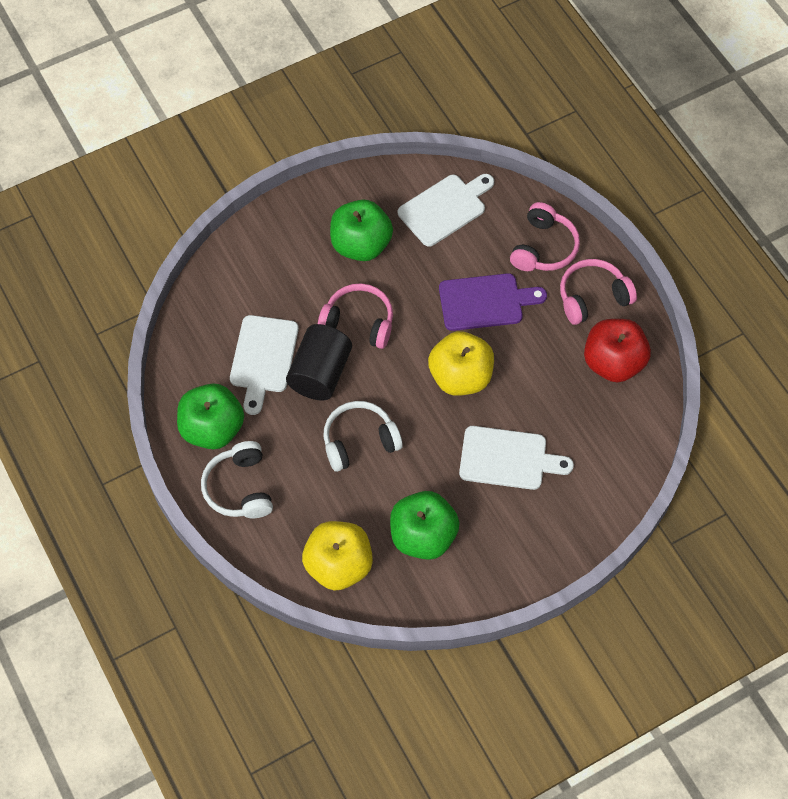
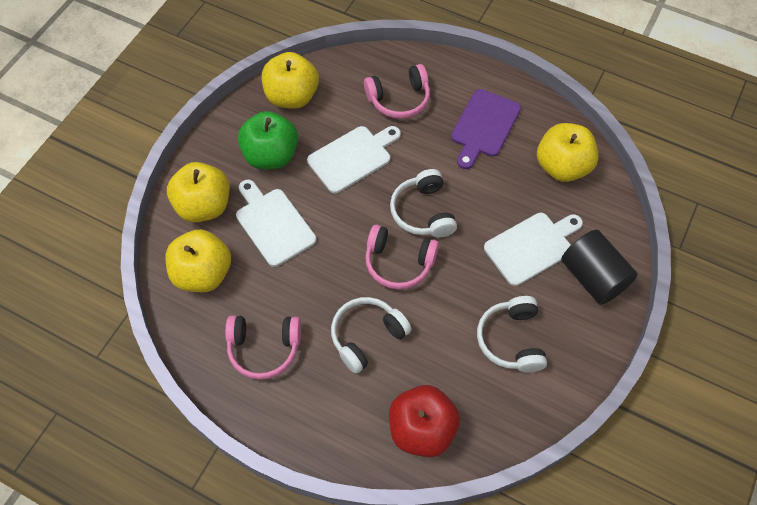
green apple: [177,383,244,449] [330,199,393,261] [390,491,460,560] = 3 -> [238,111,298,169] = 1
white headphones: [201,441,273,518] [323,401,403,472] = 2 -> [331,297,412,374] [390,169,457,238] [477,296,547,372] = 3
yellow apple: [302,521,373,590] [428,331,494,396] = 2 -> [165,229,231,292] [167,162,230,222] [262,52,319,109] [537,123,599,182] = 4

